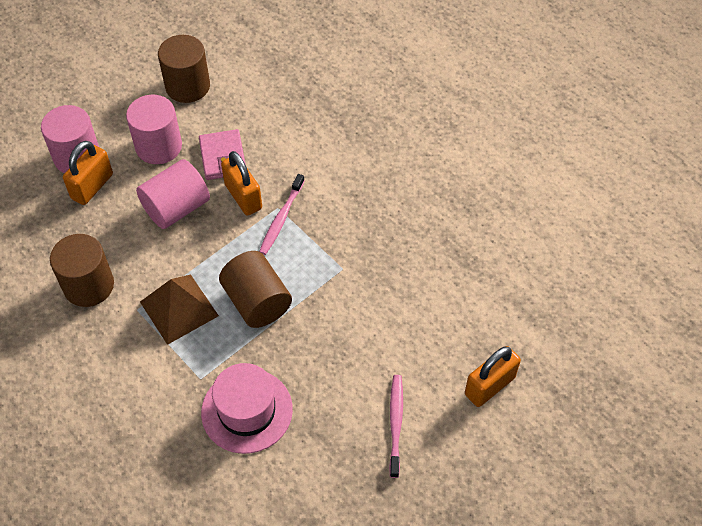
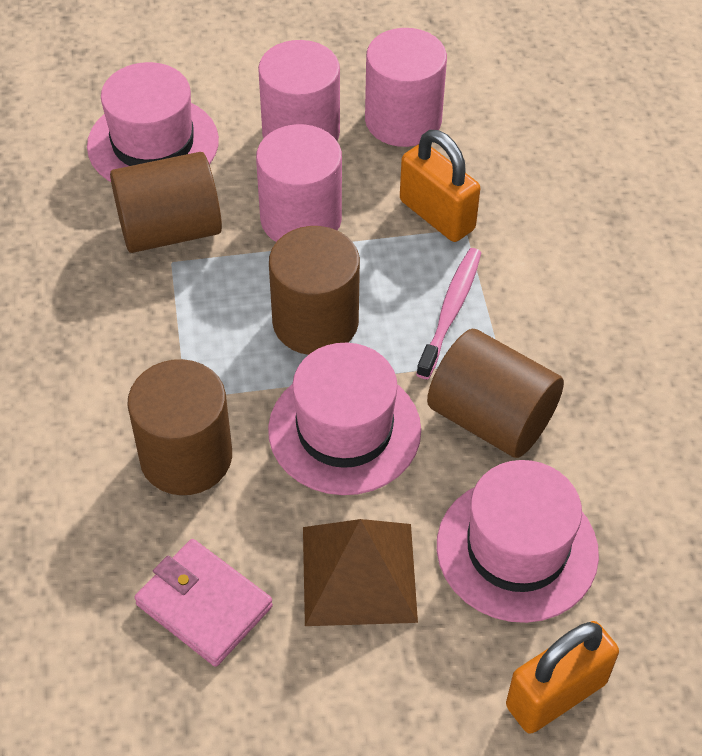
brown cylinder: [50,234,114,307] [158,35,210,103] [219,251,292,328] = 3 -> [110,152,222,253] [127,359,232,495] [269,226,360,355] [427,329,564,458] = 4
orange padlock: [63,141,113,205] [221,151,262,216] [465,346,521,407] = 3 -> [400,130,480,242] [506,621,619,734] = 2
pink hat: [201,363,293,454] = 1 -> [87,62,219,182] [268,343,421,495] [437,460,599,623] = 3
pink toothbrush: [259,174,305,255] [389,375,403,478] = 2 -> [416,248,481,379] = 1

